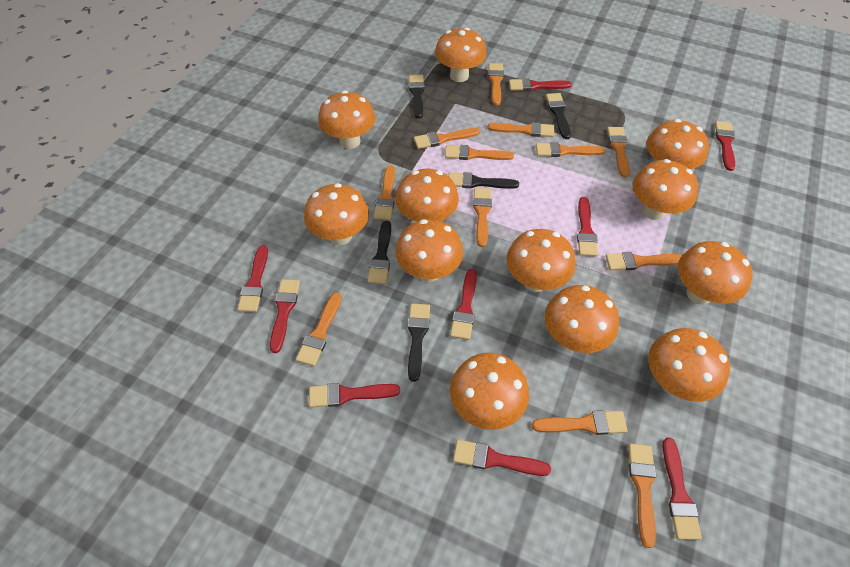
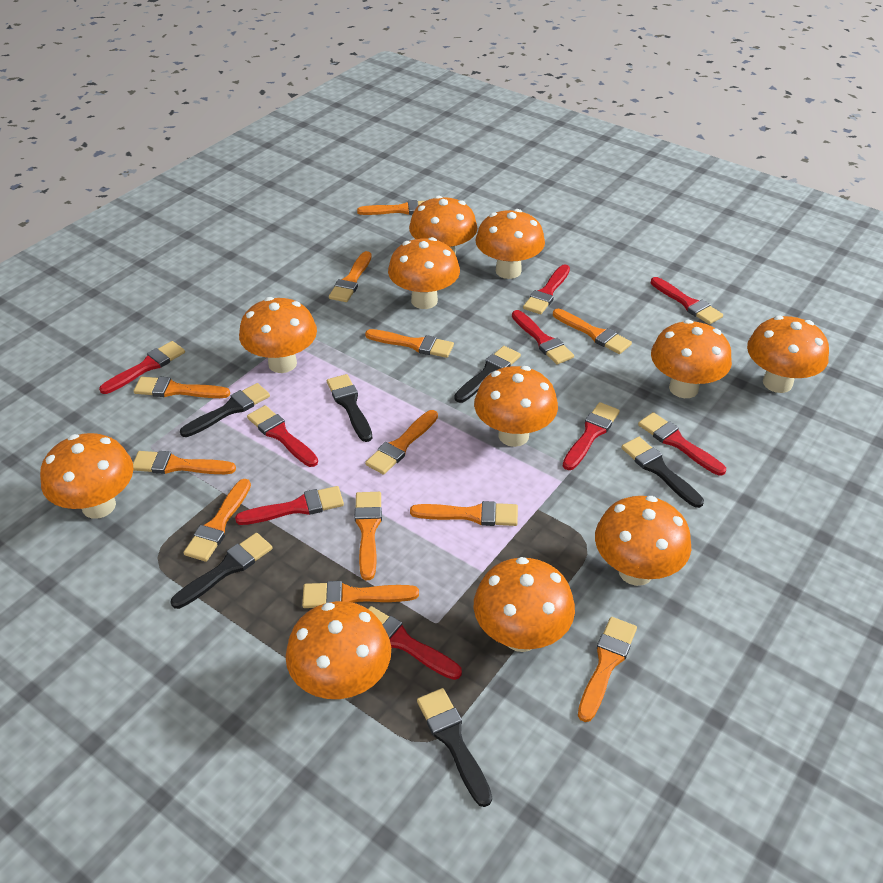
black brush: [368,221,391,284] [408,304,430,382] [409,75,425,118] [448,172,519,189] [546,93,571,139] = 5 -> [171,533,273,609] [180,383,270,437] [327,374,372,442] [417,688,492,807] [454,346,521,403] [621,437,704,508] = 6
orange mushroom: [304,183,369,245] [318,91,376,149] [395,169,459,222] [395,219,463,282] [435,27,487,82] [450,353,529,430] [506,229,575,292] [544,285,619,353] [633,159,698,220] [646,119,709,169] [648,328,730,402] [678,241,753,305] = 12 -> [40,433,134,519] [239,297,317,373] [286,601,391,699] [388,237,460,309] [409,195,477,255] [474,366,558,447] [474,557,575,652] [475,209,545,279] [595,496,691,586] [651,320,732,398] [747,316,829,393] = 11

